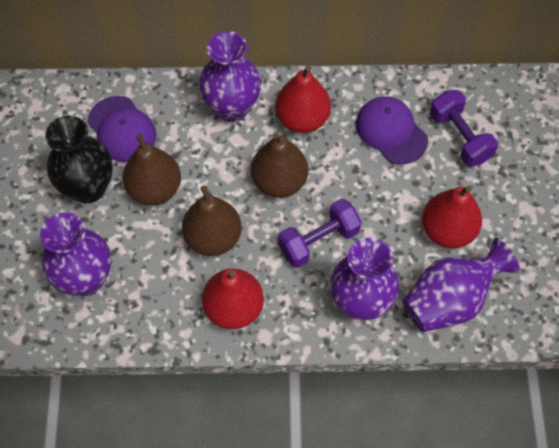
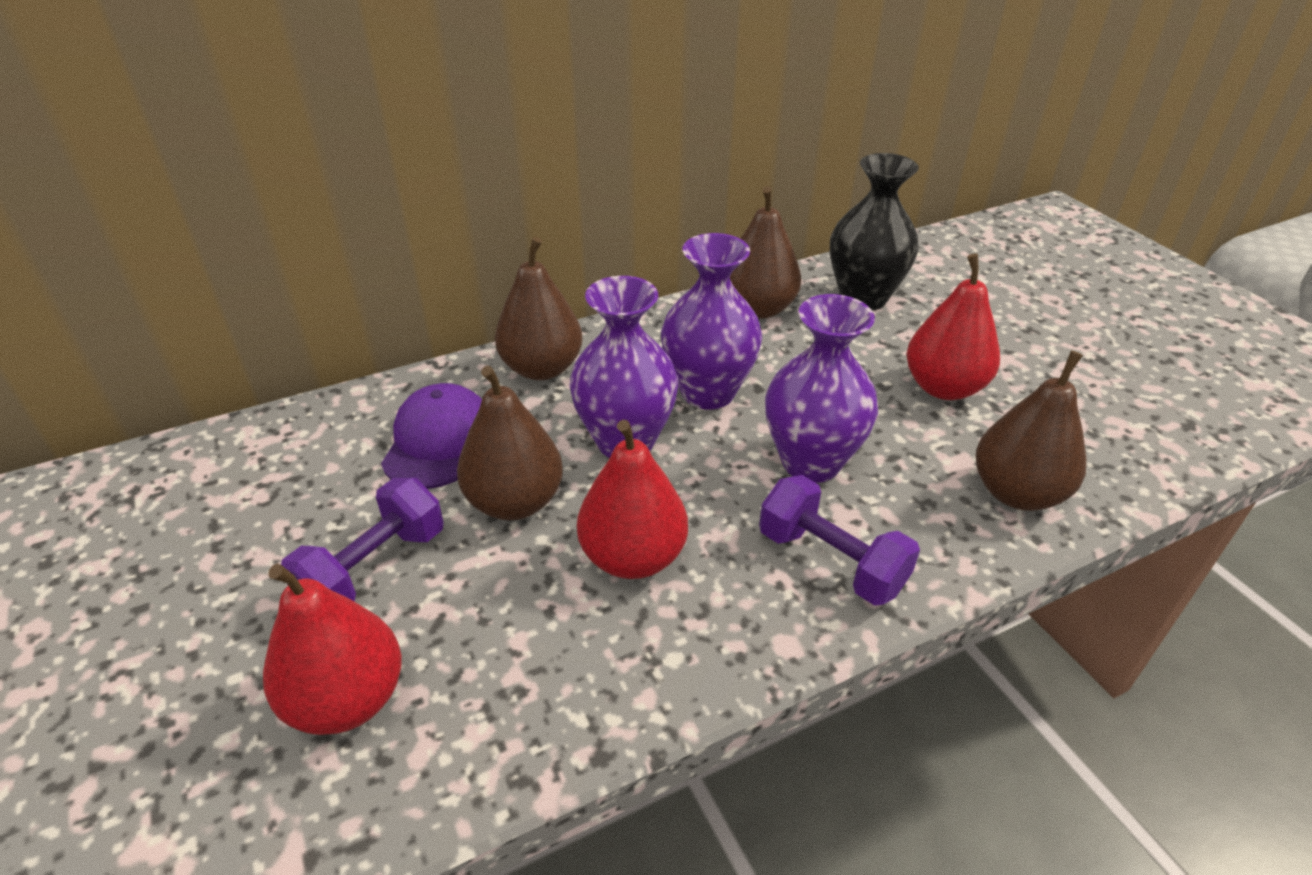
brown pear: [123,134,181,205] [182,185,242,256] [251,132,308,198] = 3 -> [457,366,563,520] [495,237,583,380] [730,186,801,319] [975,351,1086,511] = 4
purple cap: [88,96,157,162] [356,96,428,164] = 2 -> [381,383,482,489] = 1
purple vase: [40,212,111,296] [199,31,261,122] [330,238,399,320] [403,238,520,332] = 4 -> [569,276,678,458] [661,233,762,409] [765,294,878,483] = 3

